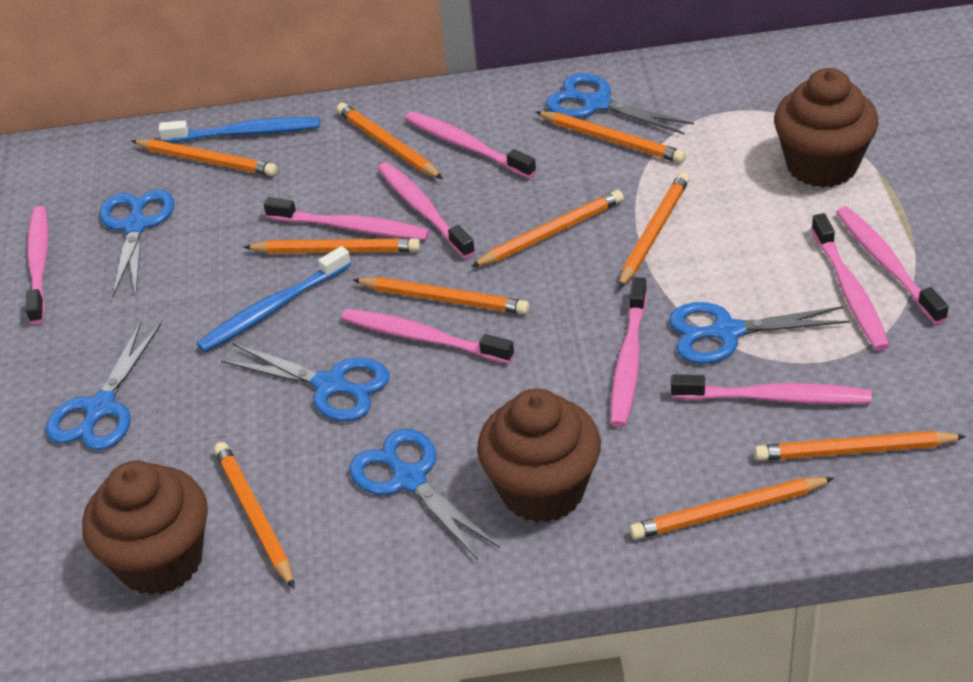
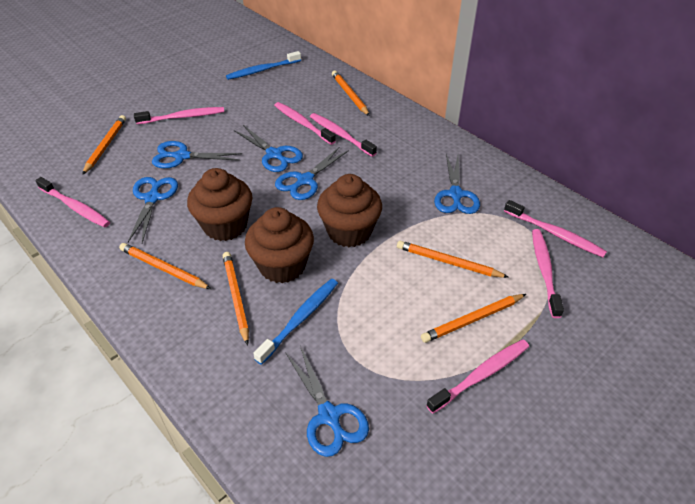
orange pencil: [132,139,277,176] [214,442,295,589] [243,238,420,253] [336,103,443,179] [353,277,529,314] [471,190,624,267] [536,111,686,163] [618,172,690,289] [630,477,834,540] [754,431,966,461] = 10 -> [82,115,126,175] [119,243,211,289] [223,252,249,346] [332,71,370,116] [397,241,509,278] [421,294,526,343] = 6
pink toothbrush: [26,206,48,324] [264,197,430,240] [342,309,514,364] [378,162,475,259] [405,111,536,178] [610,277,647,427] [671,374,872,404] [811,213,890,351] [836,206,949,324] = 9 -> [35,177,110,228] [134,107,224,124] [274,102,336,145] [310,113,377,157] [426,340,529,414] [504,200,607,257] [532,229,564,318] = 7

